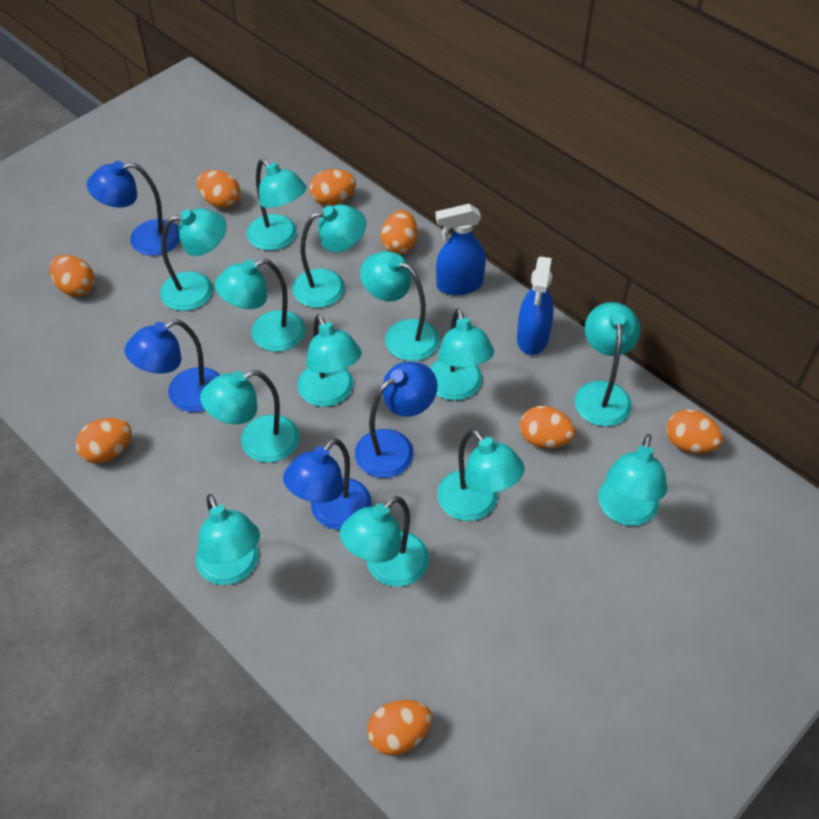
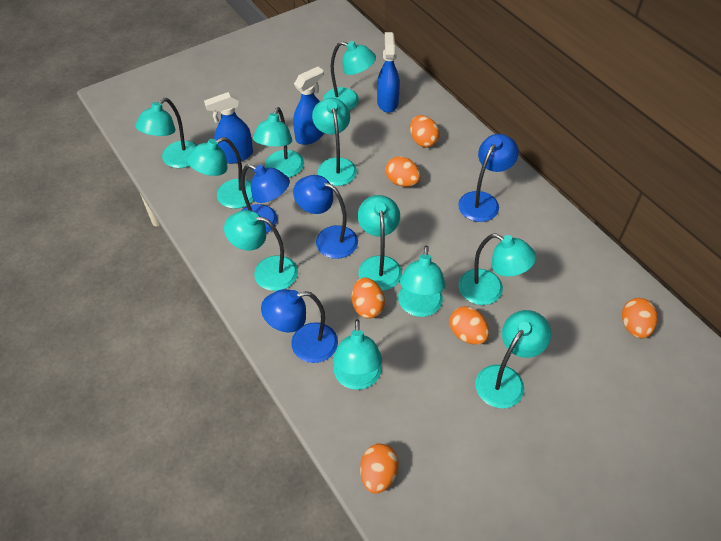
blue spray bottle: [435,204,486,295] [517,256,554,355] = 2 -> [204,92,253,164] [293,67,324,145] [377,32,400,113] = 3
orange egg: [49,255,95,297] [76,418,132,463] [197,170,240,208] [310,169,356,206] [367,700,432,755] [381,210,417,255] [520,406,576,449] [667,409,723,453] = 8 -> [352,278,385,319] [360,444,399,494] [386,156,421,187] [410,115,440,147] [450,306,489,345] [622,298,658,338] = 6
turquoise lamp: [160,208,227,311] [196,494,260,585] [200,370,299,463] [215,259,305,352] [247,159,307,251] [292,204,366,308] [297,314,362,407] [340,496,429,587] [360,251,439,361] [430,308,494,401] [437,429,525,521] [575,302,641,427] [598,434,667,526] = 13 -> [135,98,197,168] [187,137,254,209] [224,210,298,291] [253,107,304,178] [312,98,357,186] [323,41,376,110] [333,319,382,390] [358,195,402,291] [398,246,446,317] [459,234,536,305] [475,310,551,408] = 11

